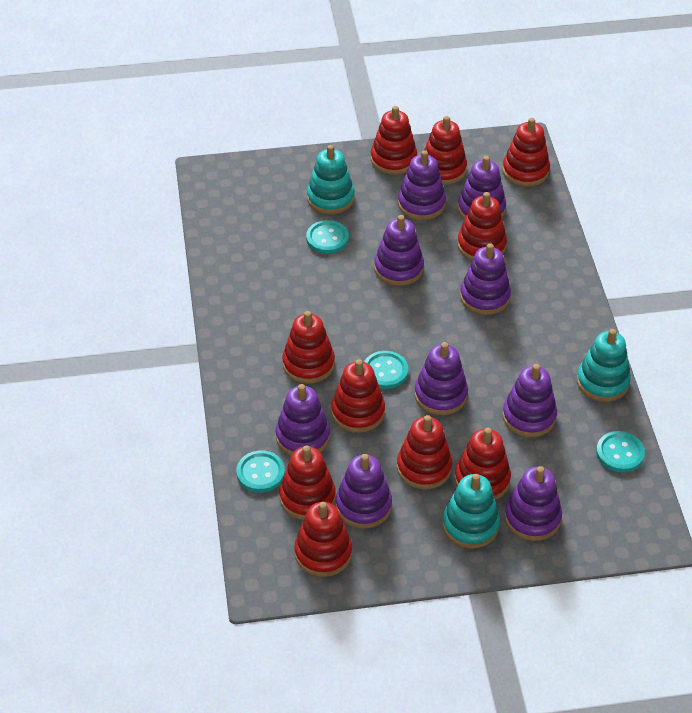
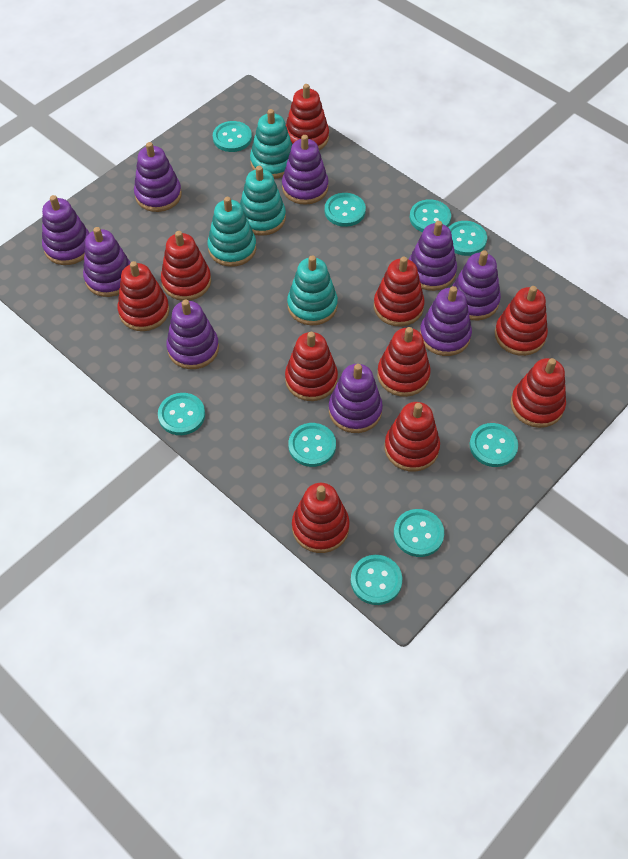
turquoise button: [236,451,285,493] [306,220,349,254] [364,351,408,389] [596,431,645,473] = 4 -> [158,393,205,435] [213,121,252,152] [288,423,336,467] [325,193,366,227] [351,555,402,605] [394,509,444,557] [410,199,451,232] [448,221,487,256] [470,423,518,467] = 9
turquoise stacking toy: [307,145,355,214] [442,474,500,548] [577,329,631,402] = 3 -> [208,197,256,267] [240,166,286,236] [250,109,293,179] [287,255,338,325] = 4

